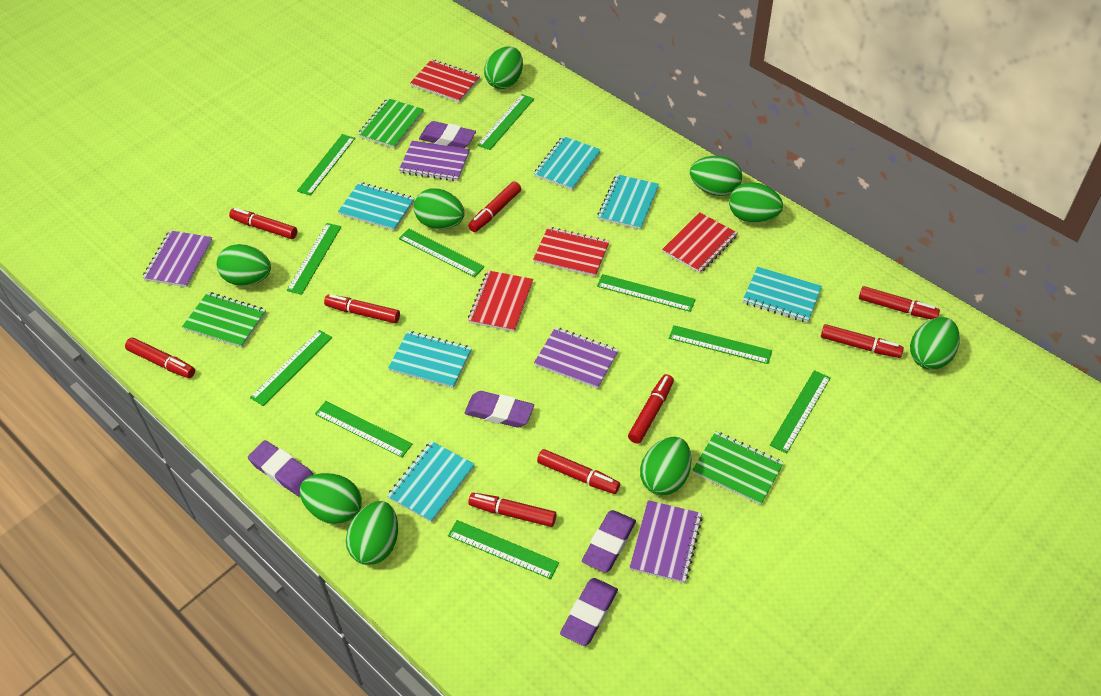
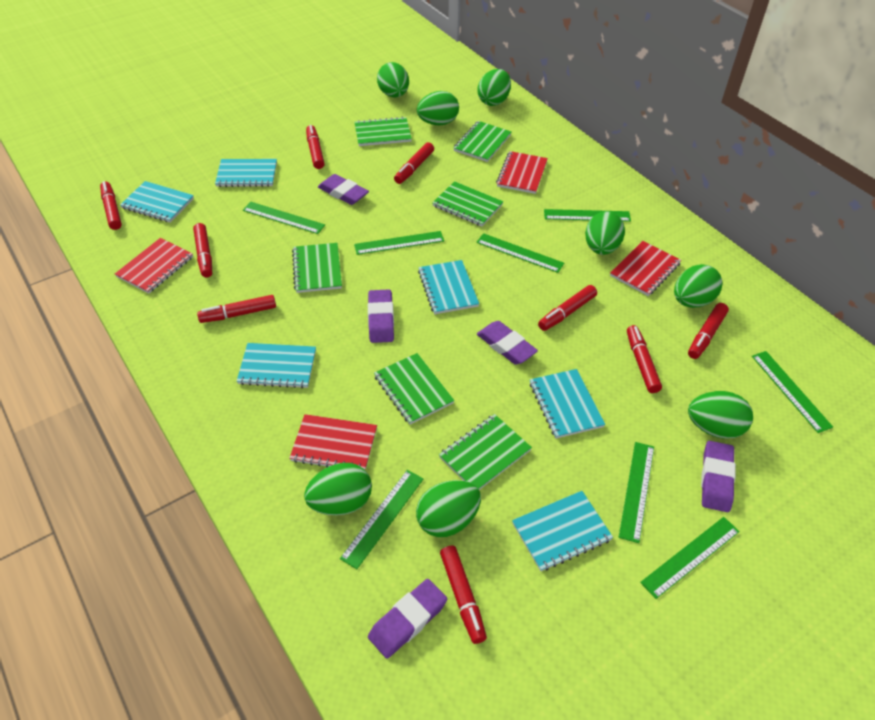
green egg: [217,244,271,286] [300,473,362,525] [346,501,398,565] [414,189,464,229] [484,46,523,89] [640,437,691,496] [690,156,742,196] [729,182,783,223] [910,317,960,369] = 9 -> [304,463,372,515] [377,62,409,98] [416,480,481,537] [417,91,459,125] [477,69,511,106] [585,211,625,255] [674,264,723,308] [688,391,753,439] = 8
green notebook: [182,292,266,348] [358,98,424,148] [692,431,784,505] = 3 -> [292,243,342,293] [354,117,412,146] [374,353,454,424] [432,181,504,227] [439,414,532,490] [454,121,511,162] = 6
green ruler: [250,330,332,406] [287,223,341,295] [297,134,355,196] [315,401,412,458] [399,229,484,277] [448,520,559,579] [477,94,534,150] [597,274,696,312] [669,325,772,364] [770,370,831,454] = 10 -> [243,202,325,234] [340,470,423,569] [354,231,444,255] [476,233,564,273] [544,209,631,222] [619,442,654,543] [640,517,740,599] [752,351,833,433] = 8
purple notebook: [142,230,213,287] [399,140,470,181] [534,327,618,389] [629,500,703,583] = 4 -> none = 0

